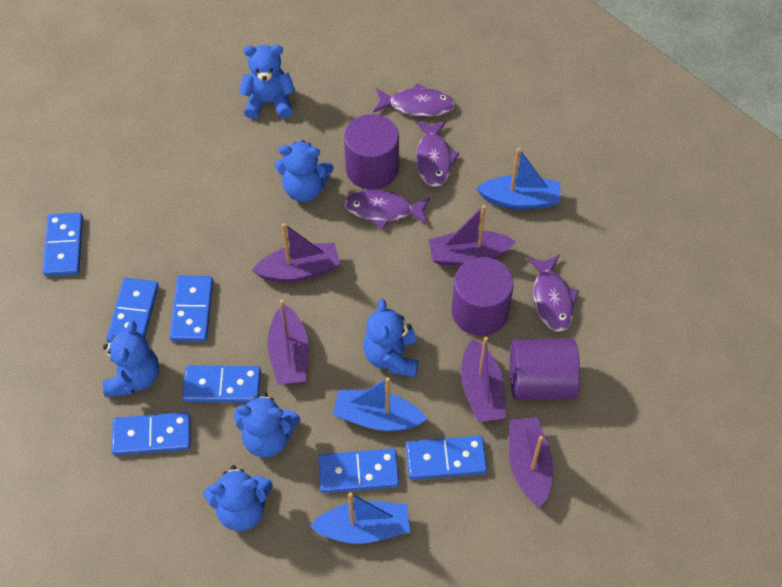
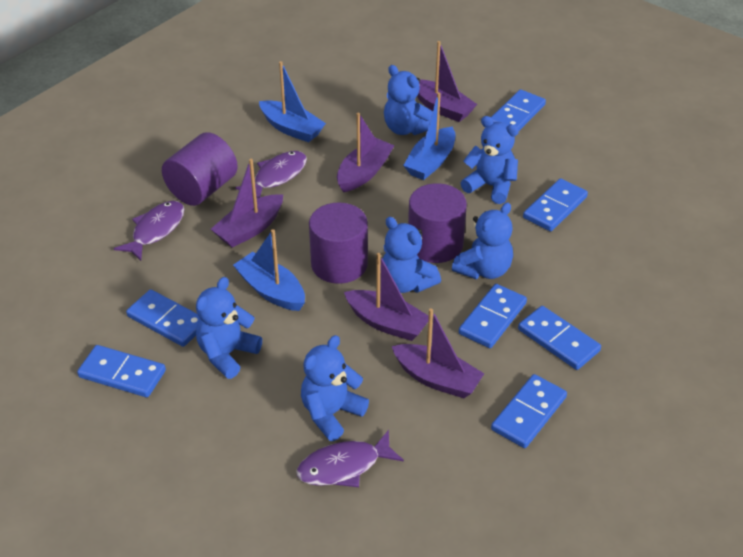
purple fish: [344,190,431,229] [373,83,455,117] [416,121,459,187] [527,254,579,332] = 4 -> [114,201,185,261] [235,151,307,198] [297,430,404,487] = 3

